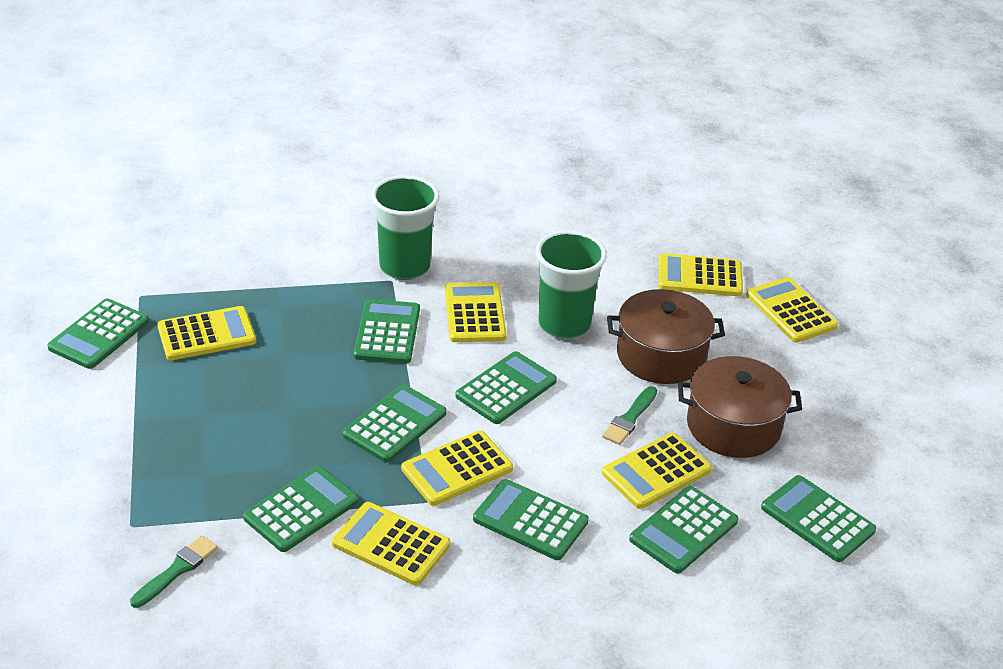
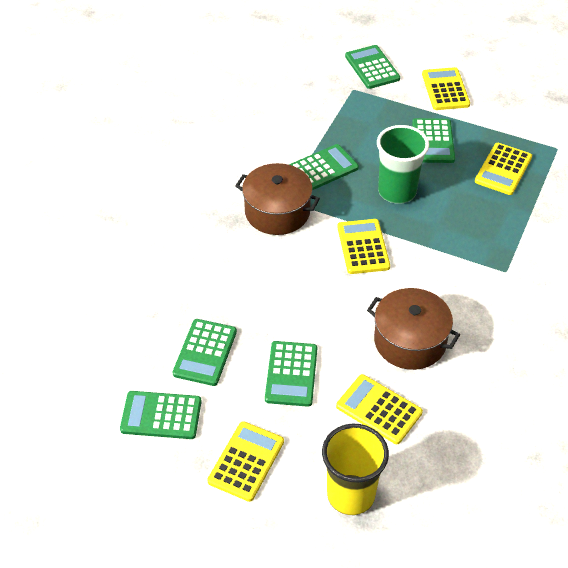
green brush: [130,535,218,608] [602,386,657,445] = 2 -> none = 0
green calculator: [47,298,149,369] [243,466,359,552] [343,384,446,463] [354,299,420,363] [455,351,557,424] [473,479,589,560] [629,486,738,574] [761,475,876,562] = 8 -> [120,391,202,439] [173,319,237,386] [265,341,317,407] [289,144,359,190] [345,45,400,89] [412,118,455,163] = 6
green cup: [371,175,440,280] [536,230,607,339] = 2 -> [377,125,429,204] = 1
yellow calculator: [157,306,256,360] [332,502,450,585] [401,430,513,506] [445,282,506,342] [602,433,712,509] [658,253,743,296] [746,277,838,343] = 7 -> [207,421,284,502] [336,374,423,444] [337,219,390,274] [422,67,470,110] [475,143,532,195] = 5
yellow cup: none = 0 -> [322,424,389,515] = 1

